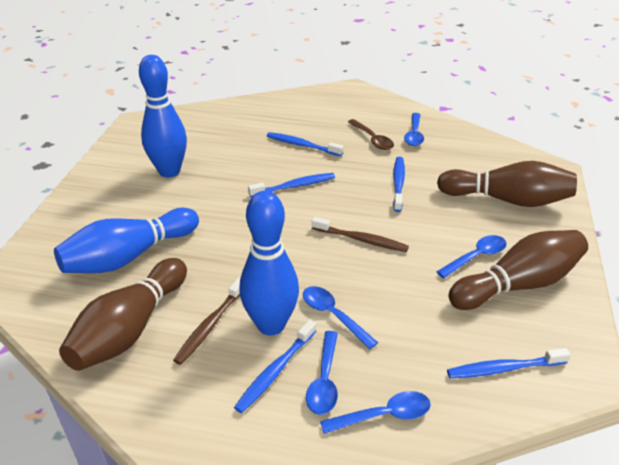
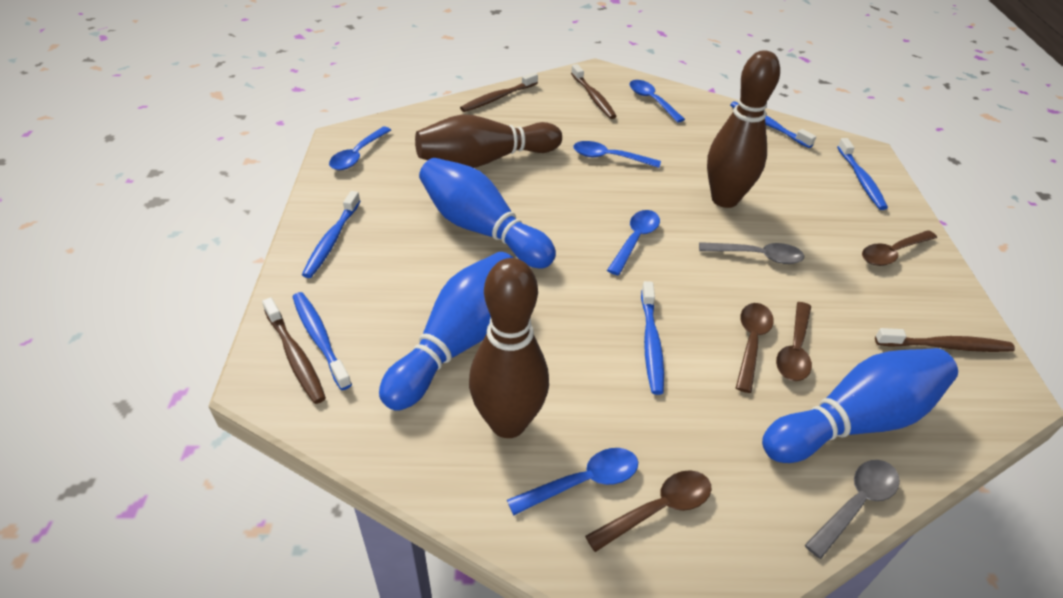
brown spoon: [348,119,394,150] = 1 -> [585,470,712,552] [736,303,774,393] [776,302,812,381] [862,230,937,266] = 4
brown toothbrush: [173,277,240,365] [312,217,409,252] = 2 -> [262,297,326,404] [460,72,538,112] [571,64,617,119] [875,328,1015,352] = 4
grey spoon: none = 0 -> [699,242,804,264] [805,460,900,559] = 2

